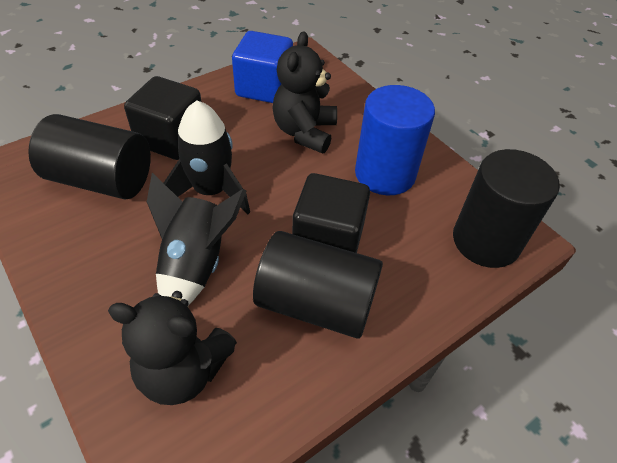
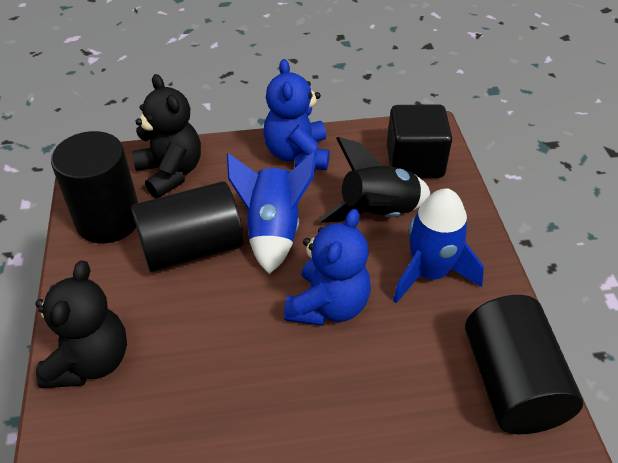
black cube: [124,76,202,160] [292,173,370,253] = 2 -> [387,104,452,178] = 1
black rocket: [147,173,246,306] [164,100,250,215] = 2 -> [318,137,430,223] = 1
blue cube: [232,31,293,103] = 1 -> none = 0
blue cylinder: [355,85,435,195] = 1 -> none = 0
blue rocket: none = 0 -> [227,151,317,274] [393,188,484,303] = 2
blue teddy bear: none = 0 -> [263,59,330,170] [284,209,371,326] = 2

